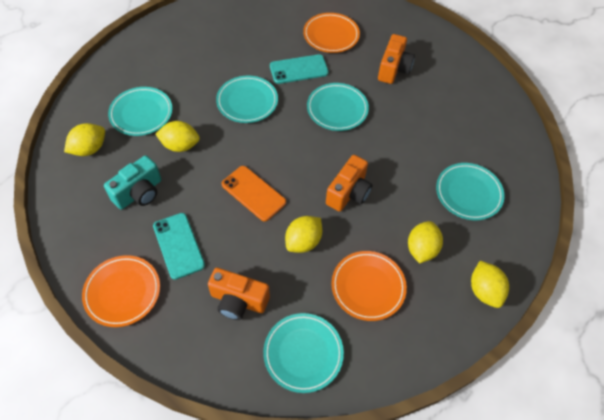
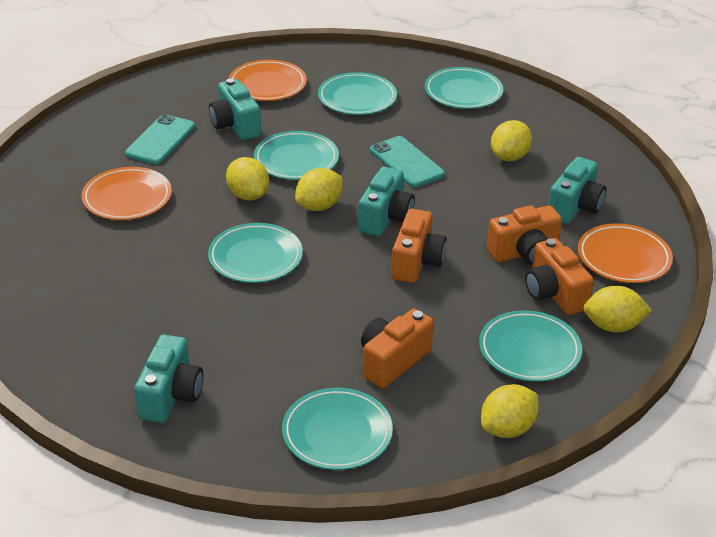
orange camera: [208,268,270,320] [326,155,372,212] [378,34,415,84] = 3 -> [361,309,434,388] [391,209,447,283] [487,205,562,265] [525,238,594,315] = 4
orange phone: [221,166,286,222] = 1 -> none = 0
turquoise camera: [104,155,161,209] = 1 -> [134,334,203,423] [209,78,261,140] [358,167,415,236] [549,157,607,224] = 4
turquoise plate: [108,87,173,136] [216,76,278,123] [263,313,344,393] [307,83,369,131] [436,163,505,220] = 5 -> [208,223,303,283] [254,131,339,180] [282,388,393,470] [318,72,397,115] [425,67,503,109] [479,310,582,382] = 6

